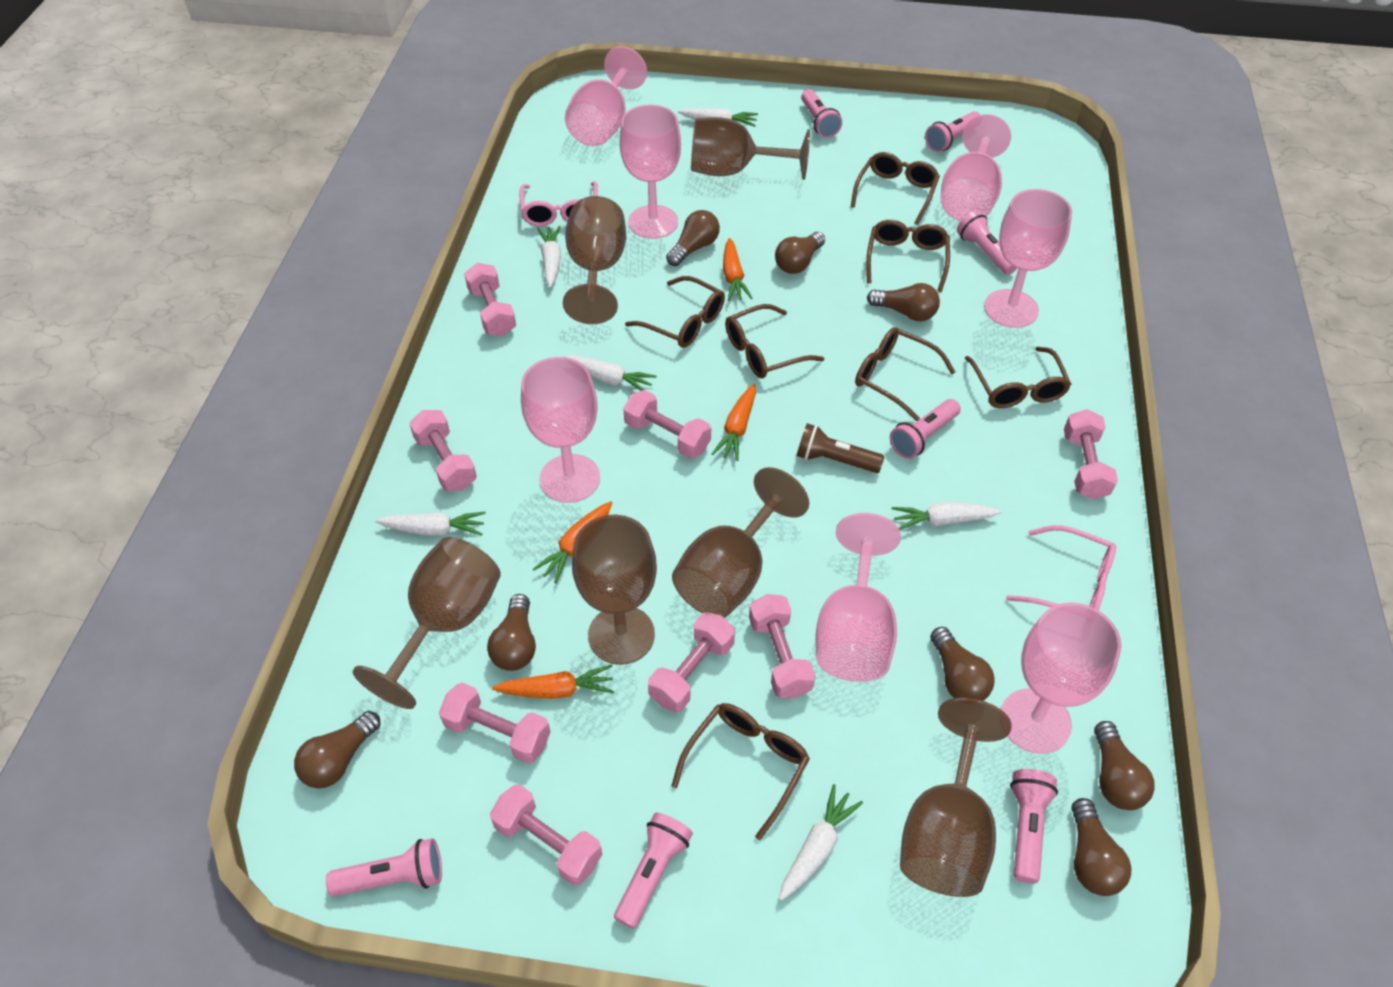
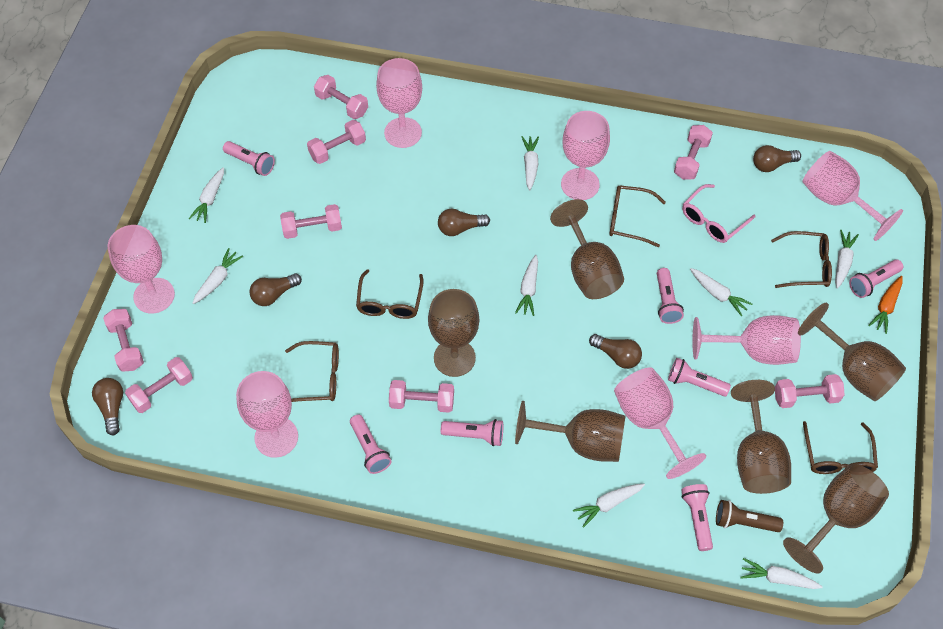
brown glasses: [625,276,725,348] [671,703,810,840] [725,304,824,378] [851,152,940,225] [855,327,955,421] [866,220,950,292] [965,347,1071,408] = 7 -> [285,341,339,402] [356,269,424,319] [609,185,666,247] [771,231,832,288] [803,421,878,474] = 5
brown light bulb: [294,711,381,788] [487,594,536,671] [666,210,720,266] [775,232,825,274] [867,283,940,321] [930,627,995,701] [1071,798,1131,896] [1094,721,1155,810] = 8 -> [92,378,123,435] [250,273,302,306] [438,209,490,236] [589,334,642,369] [753,145,801,172] = 5
orange carrot: [492,665,614,699] [533,501,613,583] [712,384,756,461] [723,238,752,301] = 4 -> [868,276,903,334] = 1
pink glasses: [520,181,598,226] [1006,525,1116,610] = 2 -> [682,184,756,243] = 1
white carrot: [375,512,486,536] [537,226,561,288] [563,355,657,391] [678,108,758,127] [779,784,863,901] [892,502,1001,530] = 6 -> [189,167,224,223] [193,248,243,304] [515,255,538,316] [522,136,539,191] [573,484,645,528] [690,268,752,316] [741,558,823,589] [835,230,859,289] = 8

